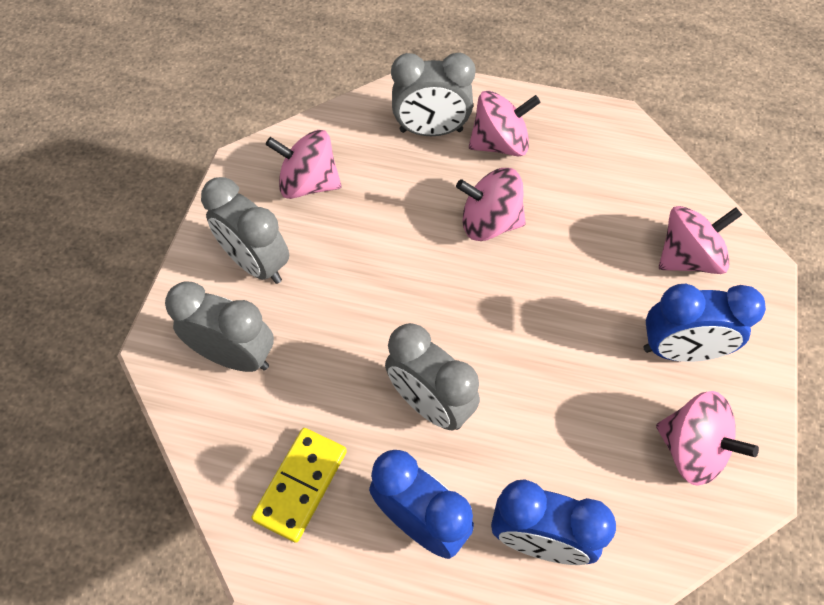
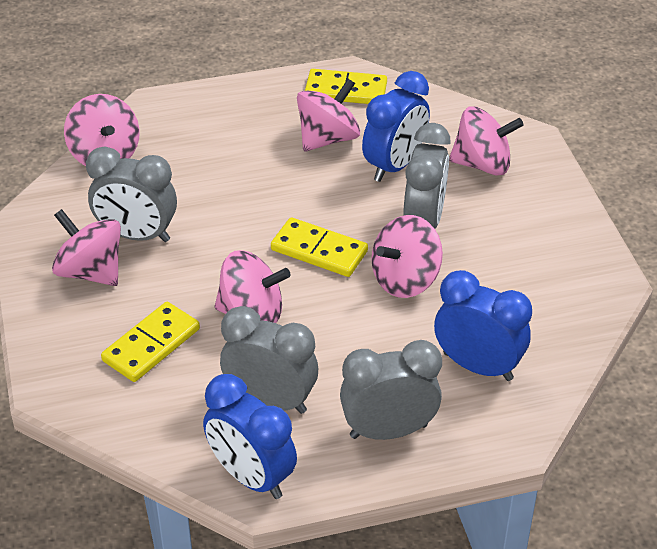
pink spinning top: [266,130,342,199] [456,168,526,241] [469,91,541,157] [656,391,759,486] [659,206,742,274] = 5 -> [52,209,121,286] [64,94,140,166] [214,250,291,323] [297,79,360,151] [371,215,443,298] [449,107,524,176] = 6
yellow domino: [251,428,347,543] = 1 -> [101,302,200,382] [271,217,368,277] [305,69,387,104] = 3

